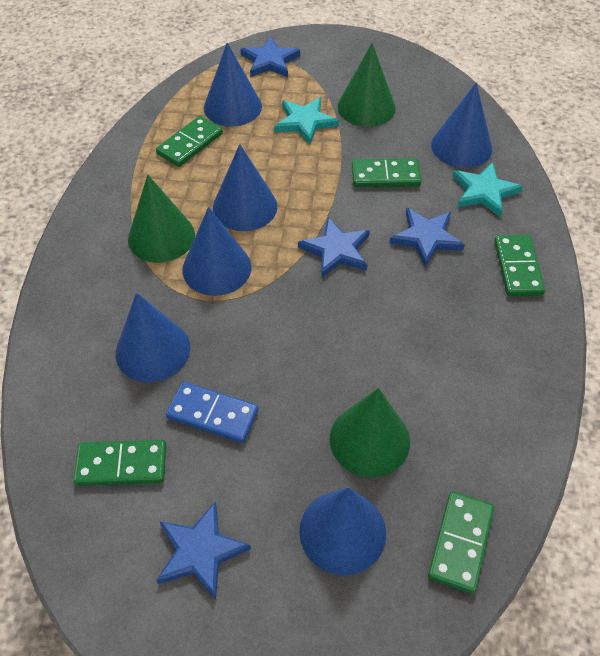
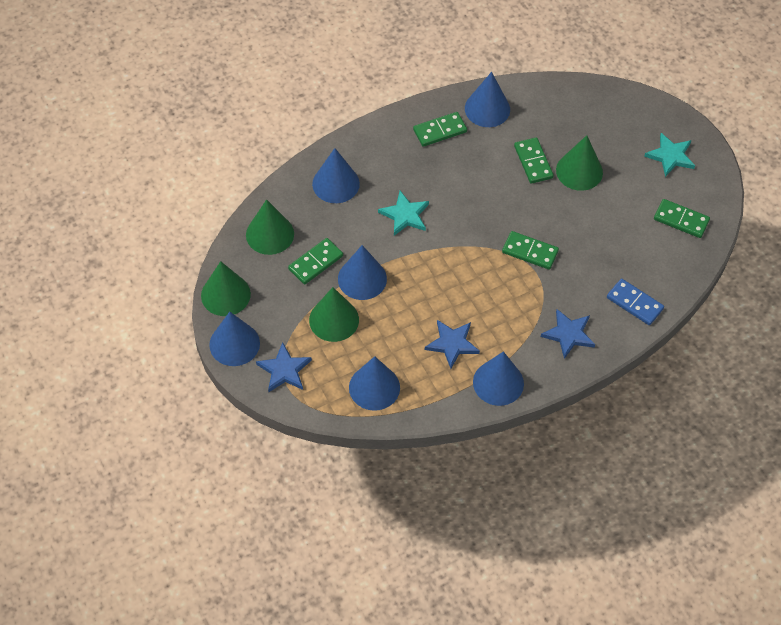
blue star: [156,502,251,600] [241,37,300,77] [298,217,370,278] [390,208,465,267] = 4 -> [256,342,312,392] [425,320,480,369] [541,309,595,359] = 3
green cone: [128,175,195,263] [330,388,410,478] [337,43,396,127] = 3 -> [201,261,251,316] [246,199,294,255] [309,287,359,342] [556,135,603,191] = 4

